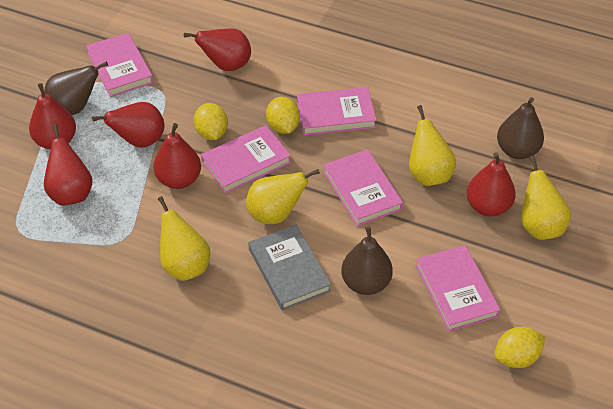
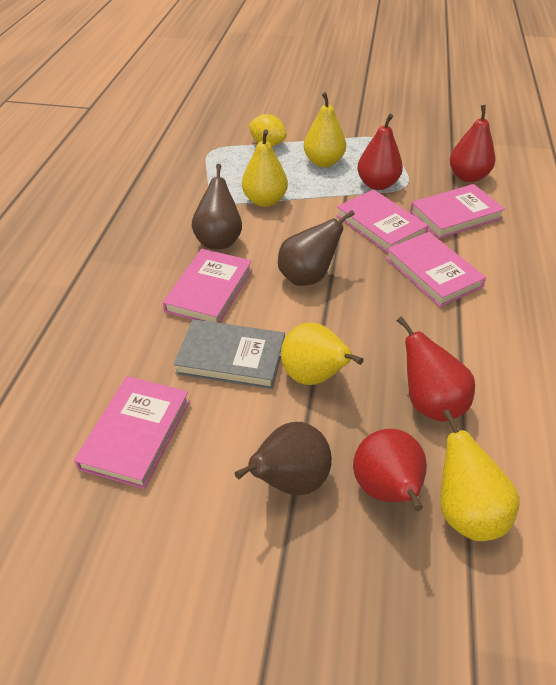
red pear: [29,83,76,150] [44,124,93,206] [92,102,164,148] [154,123,201,189] [184,28,251,71] [467,152,516,217] = 6 -> [353,429,427,511] [357,114,403,190] [397,316,475,422] [450,105,496,182] = 4
yellow lemon: [194,103,228,140] [266,97,300,134] [494,327,545,368] = 3 -> [249,114,287,146] = 1

